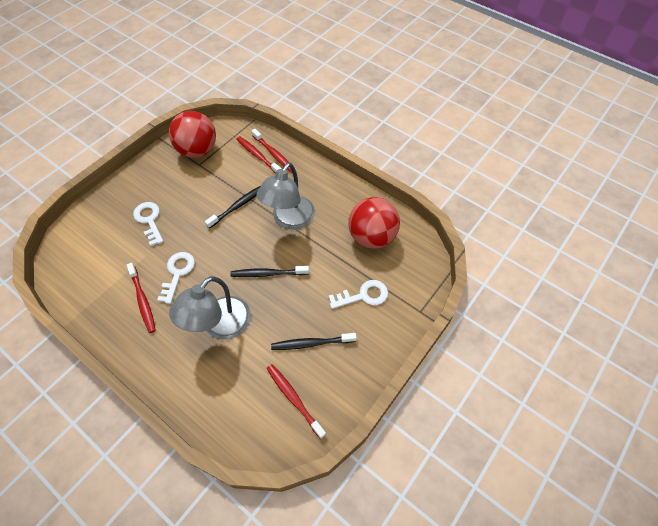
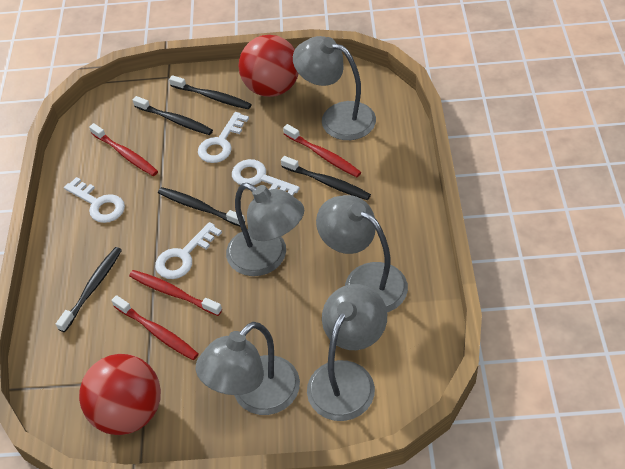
black toothbrush: [205,186,260,229] [230,266,309,277] [271,333,357,350] = 3 -> [56,247,122,332] [133,96,213,135] [158,187,245,226] [169,75,252,110] [281,156,371,200] = 5
grey lamp: [169,276,251,340] [257,162,315,229] = 2 -> [196,322,300,415] [226,183,304,276] [293,36,376,140] [307,284,387,421] [316,195,408,312] = 5
white key: [133,202,163,246] [157,252,195,304] [329,280,388,309] = 3 -> [64,177,125,223] [155,222,222,279] [198,112,249,163] [232,159,300,196] = 4

